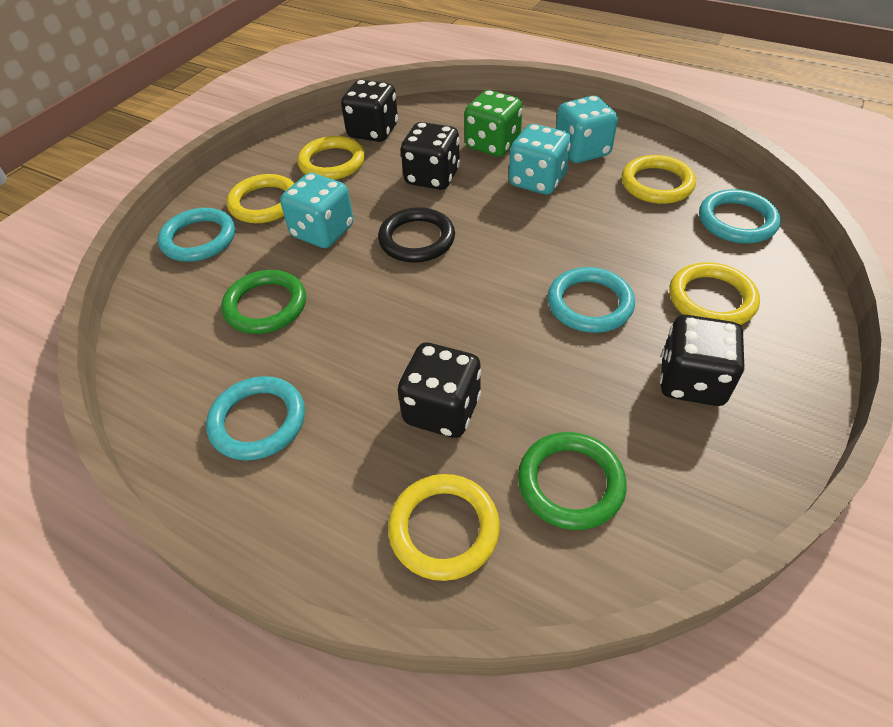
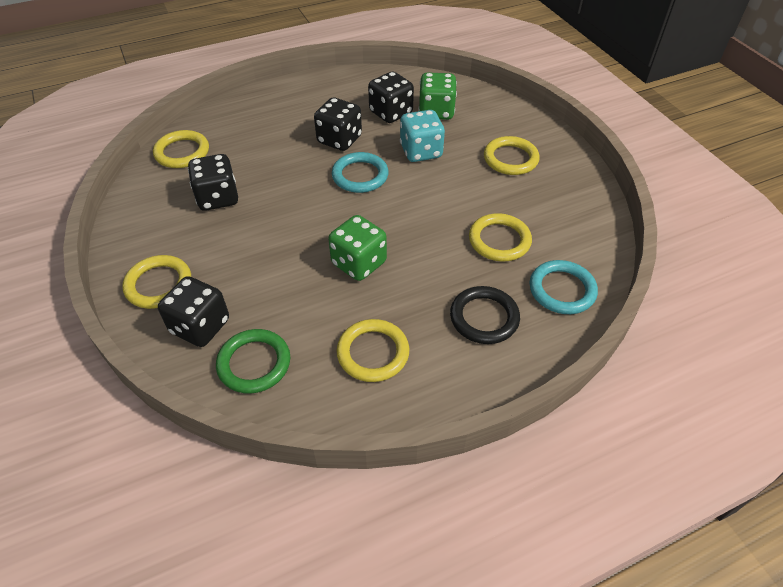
green dice: [464,90,523,157] = 1 -> [328,215,387,281] [418,72,457,120] = 2
green ring: [221,270,306,334] [518,432,627,530] = 2 -> [216,329,290,393] = 1
turquoise dice: [280,173,354,248] [509,124,571,194] [556,96,618,163] = 3 -> [400,110,445,162] = 1
turquoise ring: [158,208,235,262] [206,376,305,461] [548,267,635,333] [699,189,781,244] = 4 -> [332,152,389,193] [530,260,598,314] = 2

